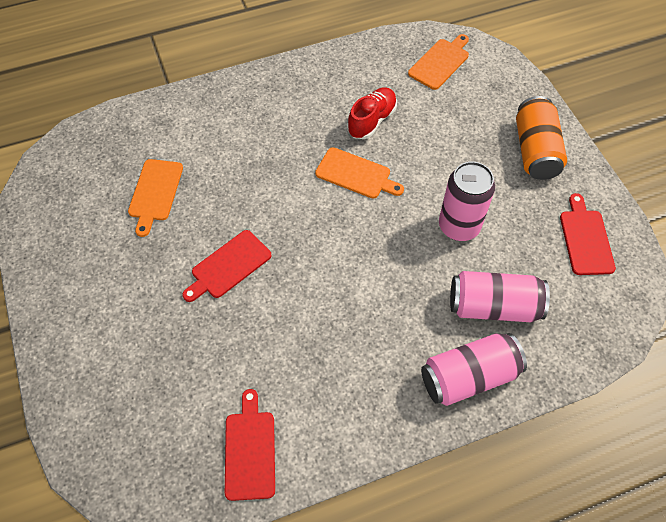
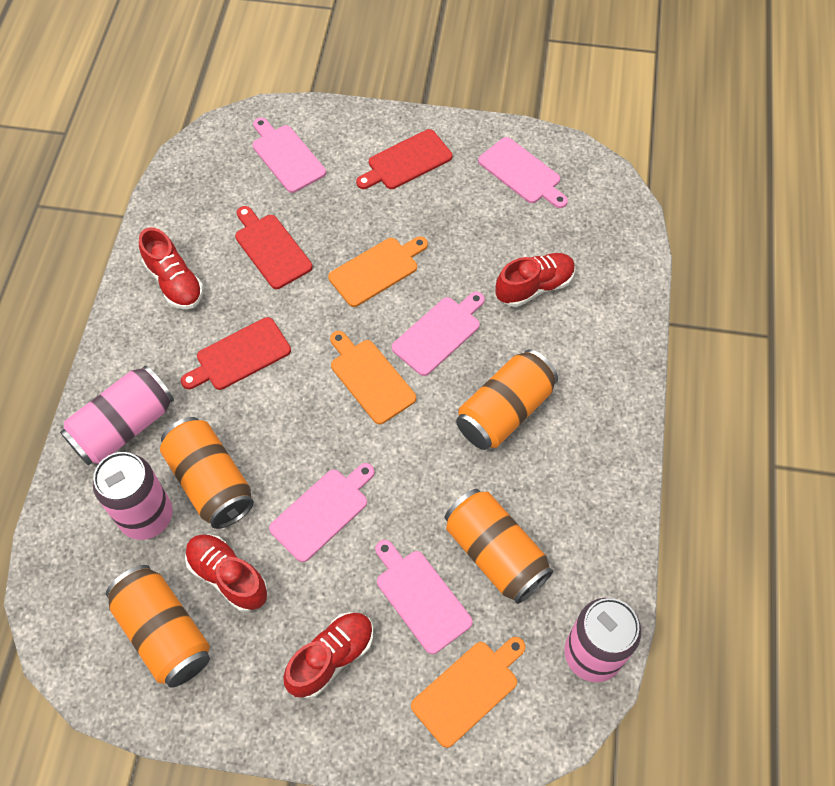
orange can: [516,96,567,180] = 1 -> [106,565,210,688] [160,417,254,529] [445,489,553,604] [456,349,558,450] = 4
pink cutting board: none = 0 -> [252,118,326,193] [269,463,375,562] [375,540,473,654] [392,292,485,376] [478,137,568,208] = 5
red shoe: [347,87,397,139] = 1 -> [139,228,204,309] [185,534,268,612] [283,612,373,699] [496,253,575,307] = 4

